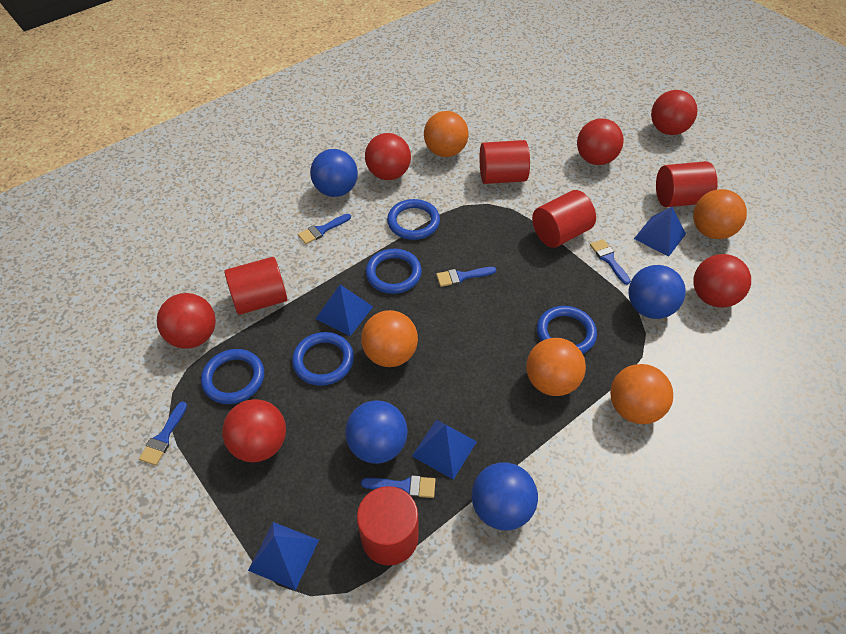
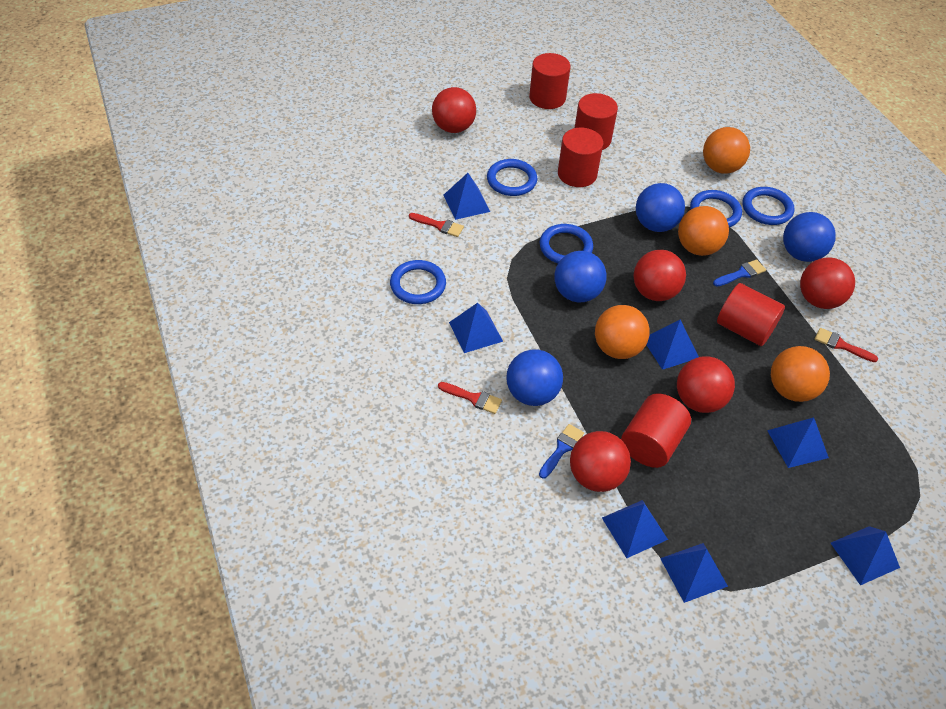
blue brush: [139,401,187,466] [298,214,351,244] [361,475,435,498] [436,267,496,287] [590,239,631,285] = 5 -> [539,424,584,479] [713,259,766,286] = 2
blue pyramid: [248,522,319,590] [316,284,373,336] [412,420,477,480] [634,207,686,256] = 4 -> [444,173,490,220] [449,303,503,353] [602,500,668,558] [646,319,699,370] [660,543,728,603] [767,417,829,468] [831,526,900,585] = 7
orange ball: [361,310,418,367] [424,111,469,157] [526,338,586,396] [610,364,673,424] [693,189,747,239] = 5 -> [595,305,650,359] [678,206,729,256] [703,127,750,174] [771,346,830,402] = 4
red ball: [157,293,216,349] [222,399,286,462] [365,133,411,180] [577,119,624,165] [651,90,698,135] [693,254,751,308] = 6 -> [432,87,476,133] [570,431,631,492] [633,250,686,301] [677,356,735,413] [800,257,855,309] = 5
red brush: none = 0 -> [409,213,464,237] [438,382,502,414] [815,328,878,362] = 3

